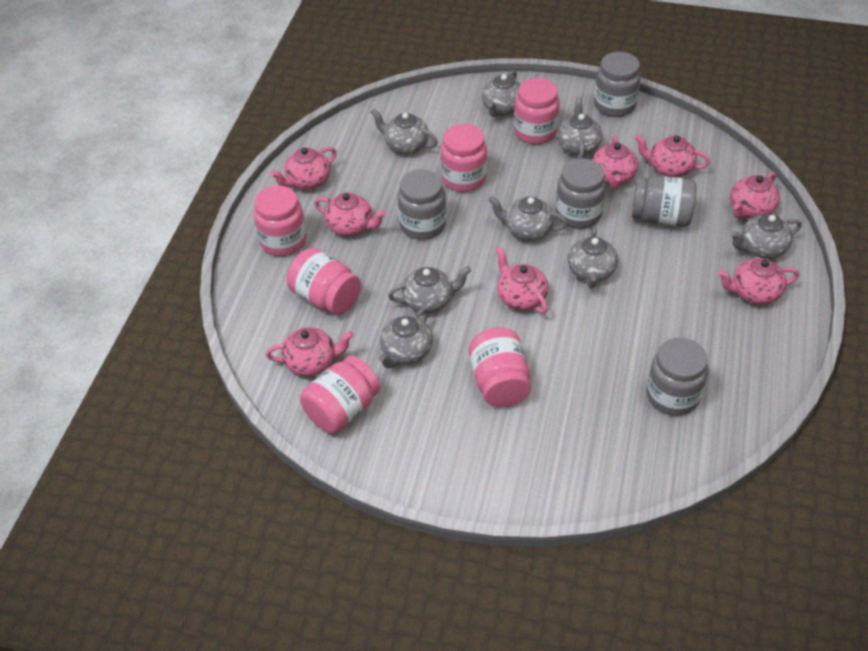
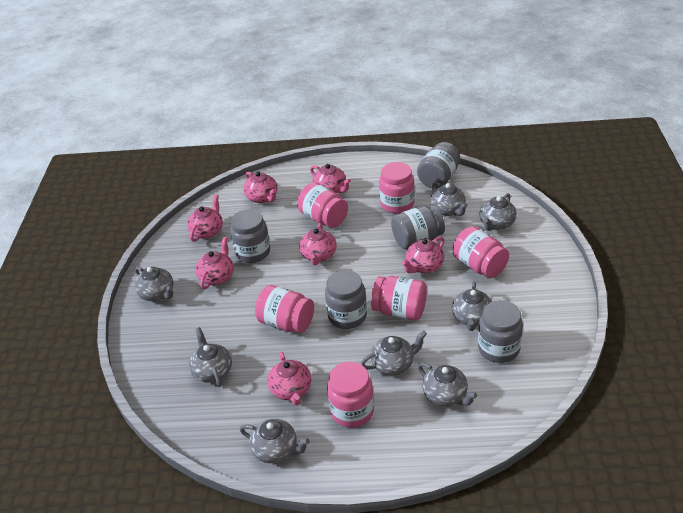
pink teapot: [266,327,354,376] [271,147,337,189] [314,193,386,236] [496,247,549,314] [592,135,639,190] [635,135,710,177] [718,258,800,304] [730,172,780,219] = 8 -> [187,194,223,242] [196,237,234,289] [244,172,277,203] [267,352,311,405] [299,223,336,265] [310,164,351,193] [402,236,445,273] = 7

